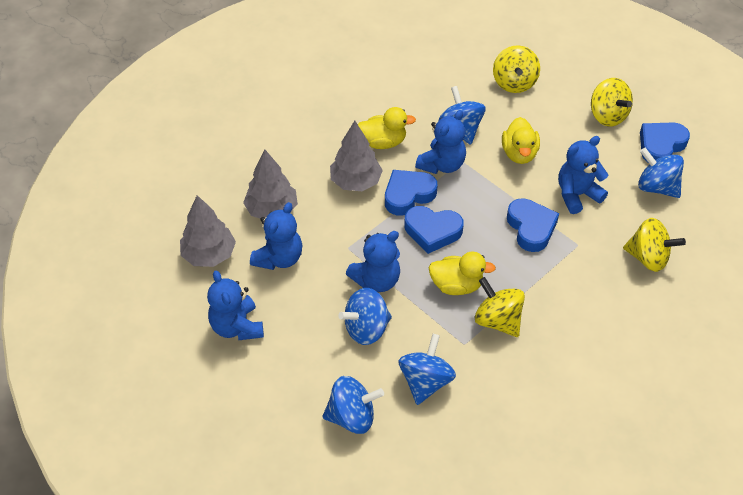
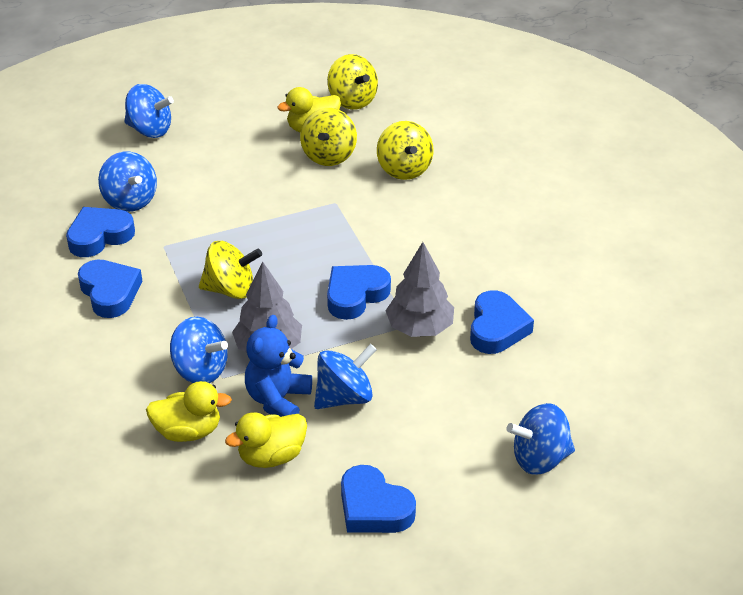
blue heart: [385,170,438,216] [404,206,464,254] [507,198,559,252] [640,122,690,162] = 4 -> [66,207,135,257] [78,260,143,318] [327,265,391,320] [341,465,416,533] [470,290,534,354] = 5
blue teddy bear: [207,271,264,340] [250,202,302,270] [346,231,400,292] [415,110,466,174] [558,136,609,214] = 5 -> [245,315,312,417] = 1
grey tree: [180,195,236,267] [243,149,298,219] [330,121,383,191] = 3 -> [232,261,302,353] [385,242,454,337] = 2

